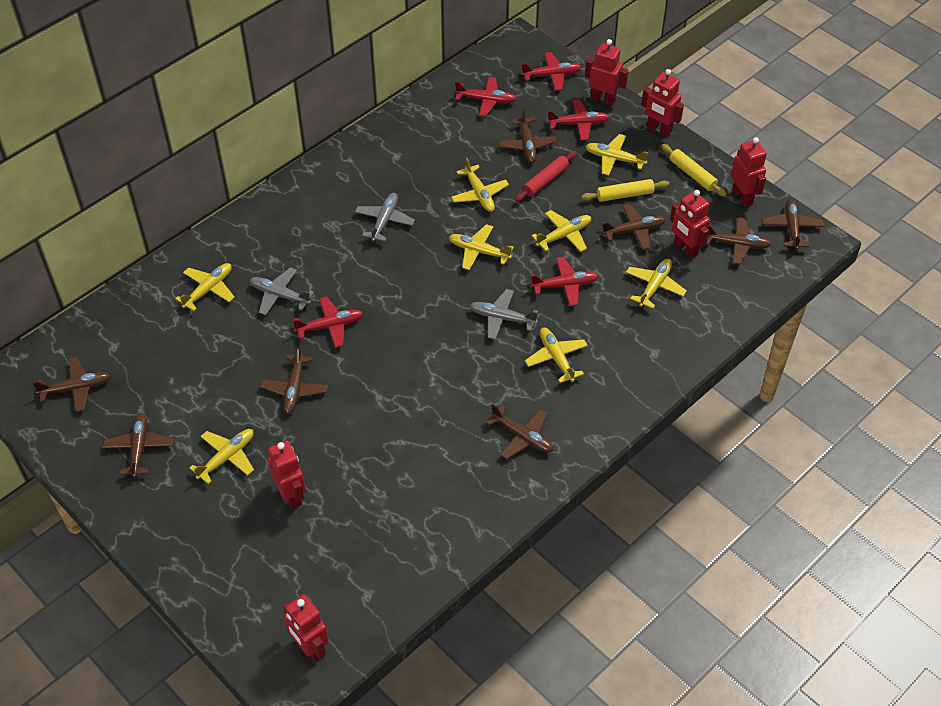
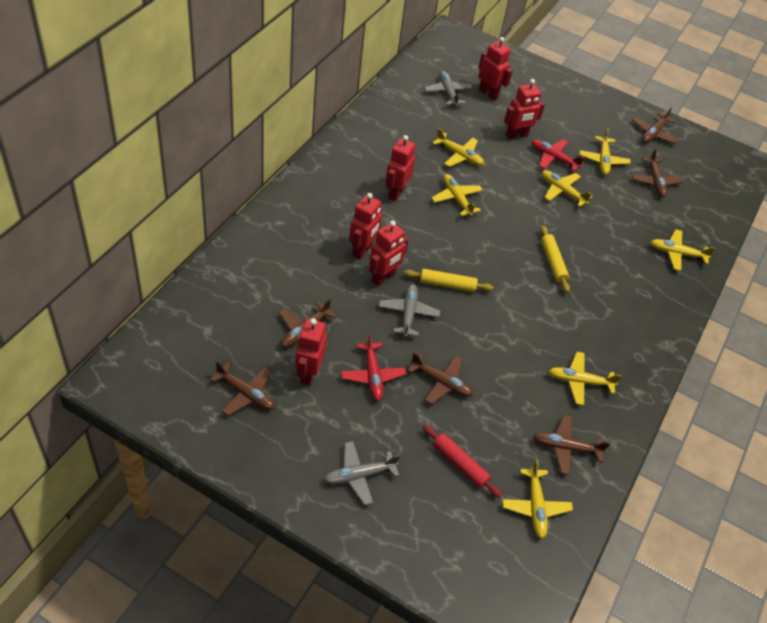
brown plane: [33,357,110,412] [103,413,174,478] [260,345,328,414] [486,404,553,459] [498,108,557,163] [601,204,666,250] [707,217,771,265] [762,199,824,250] = 8 -> [210,361,275,416] [279,299,337,348] [407,352,473,405] [533,415,610,475] [632,107,678,144] [632,149,683,197] = 6
red plane: [293,297,363,348] [455,77,516,116] [521,52,581,91] [531,257,598,306] [547,99,610,141] = 5 -> [341,333,406,401] [531,139,584,171] = 2
yellow plane: [175,263,235,311] [189,429,254,484] [449,224,514,270] [451,158,509,212] [525,327,588,383] [531,210,591,252] [586,134,649,176] [626,258,687,309] = 8 -> [431,174,483,216] [433,128,484,167] [502,460,573,539] [541,170,593,207] [548,352,622,405] [579,128,631,175] [650,229,716,271] = 7

